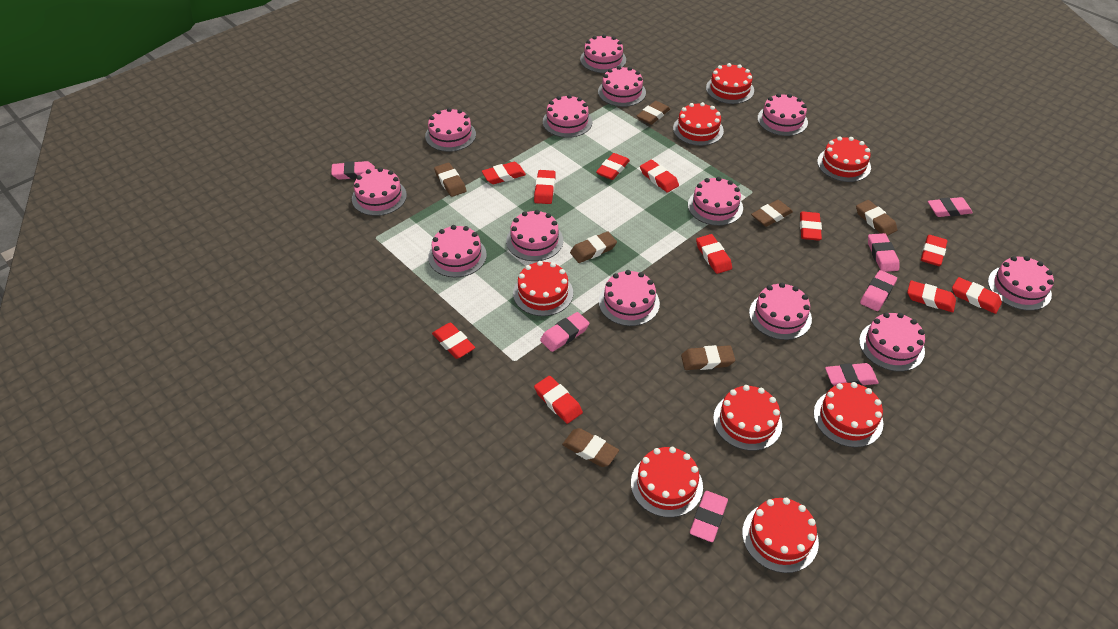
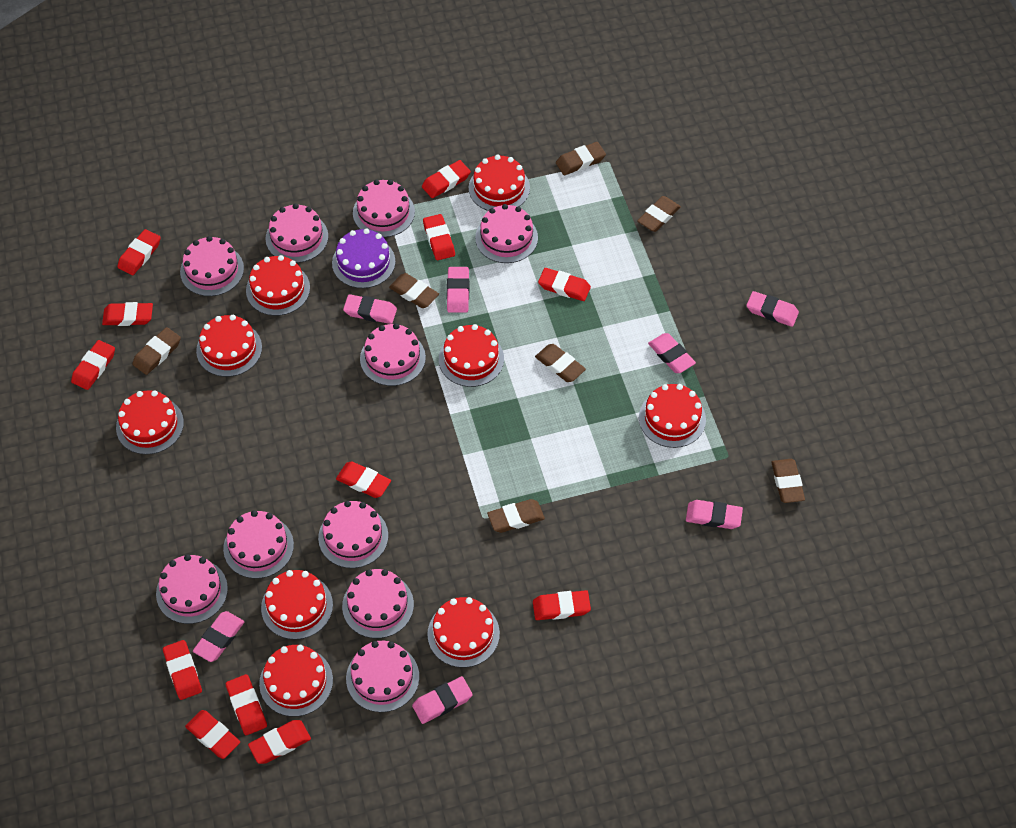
pink cake: [352,167,407,216] [425,108,476,152] [428,225,487,277] [506,210,563,261] [543,95,592,138] [580,34,626,73] [598,66,646,107] [599,270,660,326] [688,177,743,226] [749,283,812,340] [757,93,808,136] [859,312,925,371] [988,256,1054,311] = 13 -> [156,554,228,624] [180,236,244,296] [223,510,294,579] [265,204,328,263] [318,501,388,568] [342,569,414,638] [346,640,419,712] [353,180,415,238] [360,323,426,386] [475,204,538,263] = 10
purple cake: none = 0 -> [332,228,395,288] = 1
red cake: [513,261,573,316] [631,447,703,518] [673,102,724,146] [706,63,754,104] [713,385,782,451] [742,498,819,573] [814,382,883,447] [817,136,871,182] = 8 -> [116,390,184,455] [196,315,262,377] [246,255,310,316] [259,645,333,717] [261,570,333,640] [427,597,500,668] [439,324,504,387] [468,154,530,211] [639,384,706,448] = 9
red eraser: [432,323,475,359] [482,162,526,184] [534,170,556,204] [534,376,583,424] [596,153,630,180] [640,160,679,192] [696,234,732,274] [800,212,822,241] [907,281,956,312] [921,235,947,266] [952,277,1002,314] = 11 -> [71,340,115,390] [102,302,153,326] [117,229,161,275] [163,640,202,700] [185,710,240,759] [226,674,267,735] [248,720,311,764] [336,461,391,498] [422,160,471,198] [423,214,455,260] [533,590,591,620] [538,268,591,301] = 12

